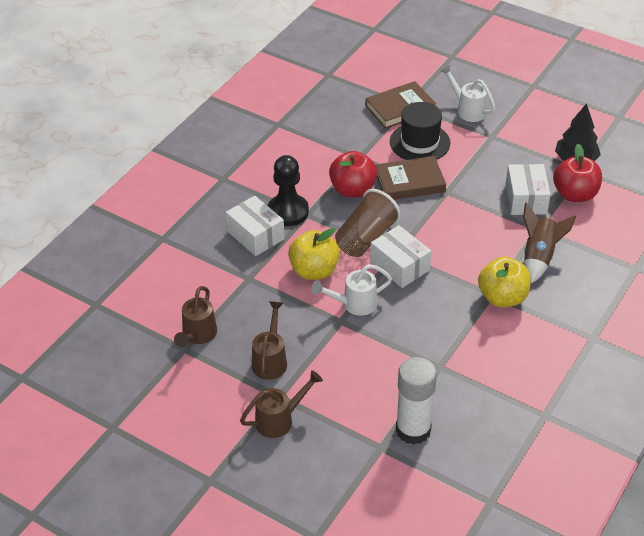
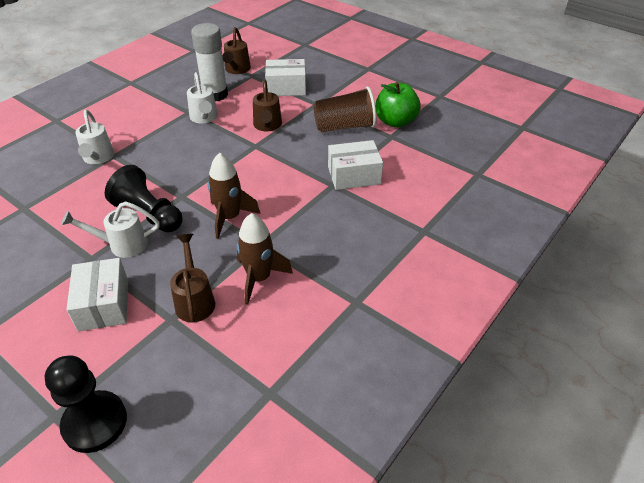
black hat: [390,102,450,160] = 1 -> none = 0
black pawn: [268,155,309,226] = 1 -> [45,355,127,453] [105,165,183,232] = 2
black tree: [555,103,601,161] = 1 -> none = 0
brown book: [365,81,436,129] [376,156,446,200] = 2 -> none = 0
brown rocket: [523,202,576,283] = 1 -> [208,153,260,239] [237,213,293,305] = 2
green apple: none = 0 -> [375,82,420,128] = 1
red apple: [329,151,377,197] [553,144,602,202] = 2 -> none = 0
white watering can: [311,264,392,316] [441,65,496,122] = 2 -> [61,201,160,258] [75,110,114,164] [187,72,218,123] = 3
yellow apple: [288,228,340,280] [478,257,531,307] = 2 -> none = 0

